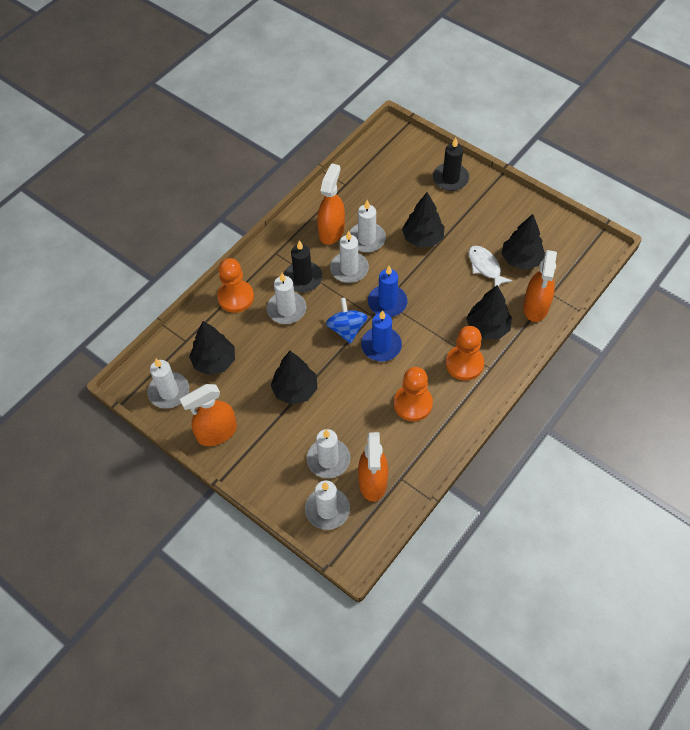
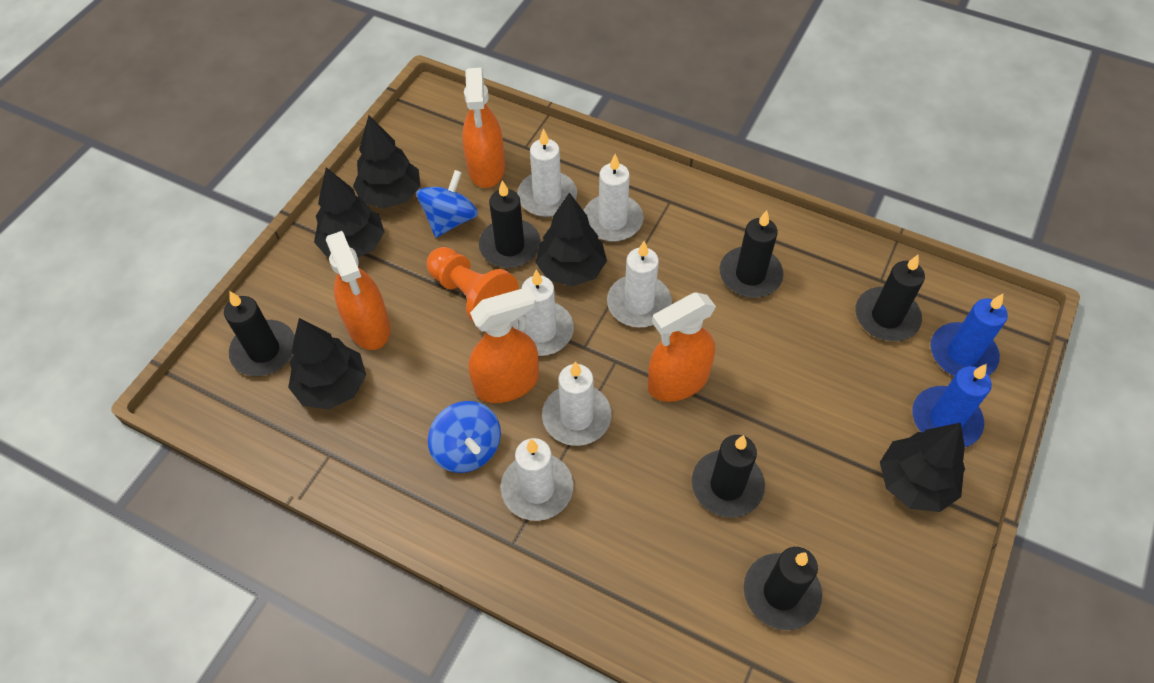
black candle: [284,240,322,292] [433,138,469,191] = 2 -> [224,291,295,376] [479,180,541,268] [692,435,765,518] [720,210,783,298] [744,547,822,630] [855,255,925,341] = 6
blue spinning top: [326,298,367,344] = 1 -> [416,170,478,238] [428,401,501,473] = 2
orange pawn: [217,258,254,313] [394,367,433,421] [446,326,484,381] = 3 -> [427,247,518,322] = 1
white fish: [468,246,513,287] = 1 -> none = 0

